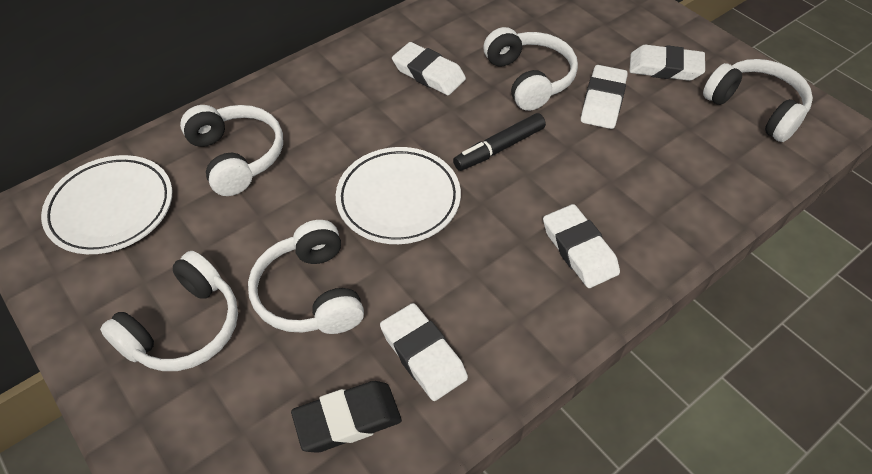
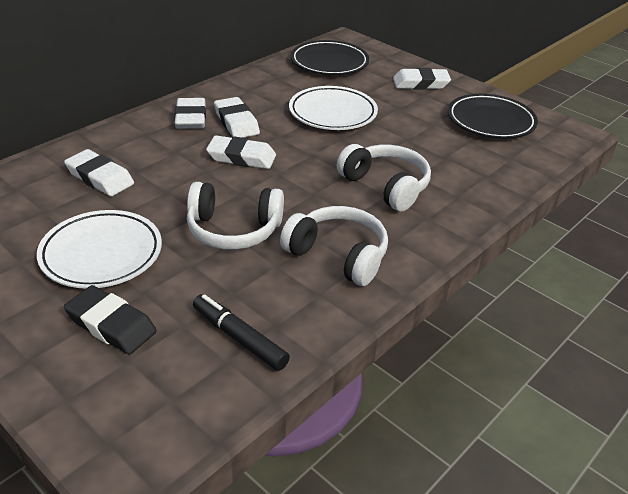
black plate: none = 0 -> [291,40,369,75] [448,94,538,139] = 2
white headphones: [100,251,238,371] [180,105,283,196] [248,220,364,334] [483,27,578,111] [703,59,813,142] = 5 -> [187,182,284,250] [280,206,388,286] [337,144,431,211] = 3

